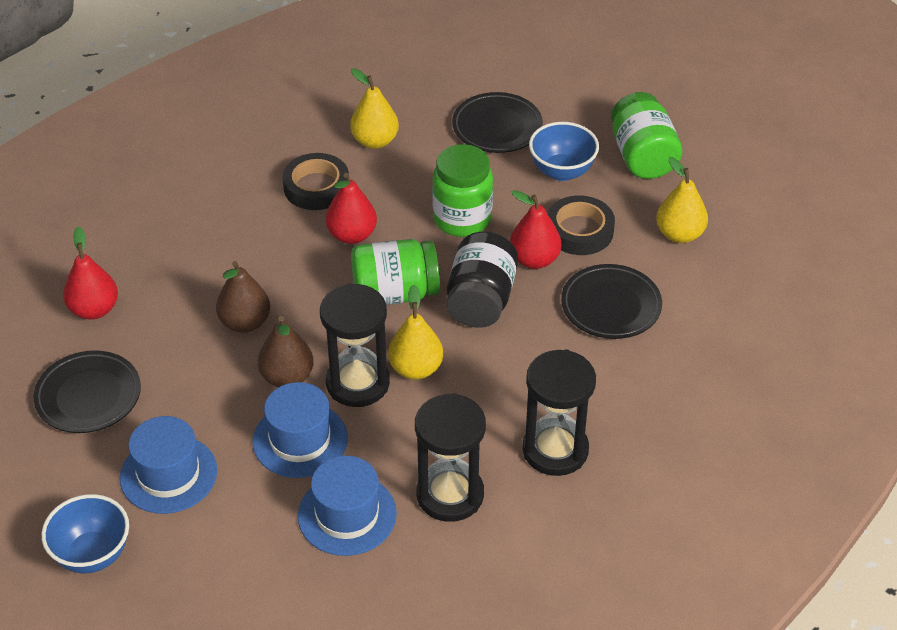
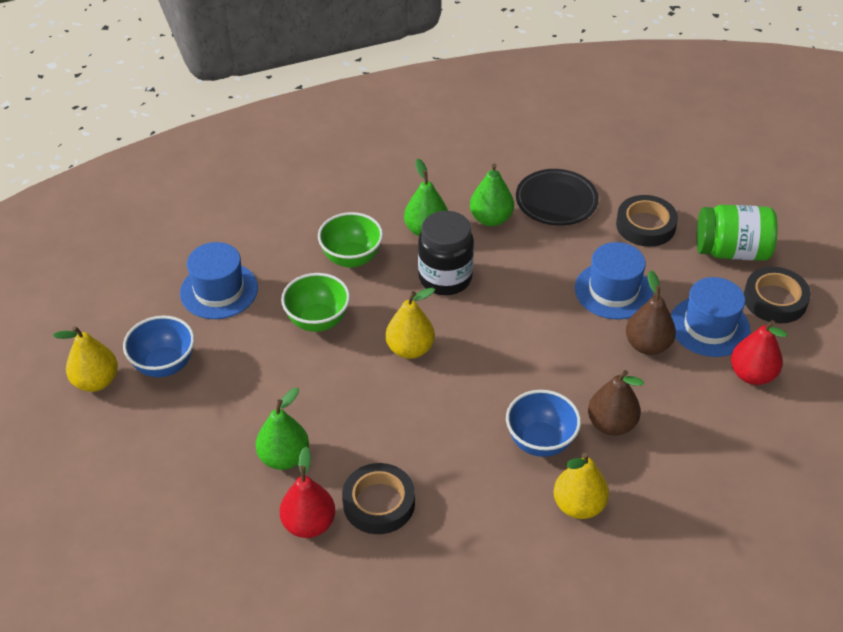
black hourglass: [320,283,390,407] [415,393,486,522] [523,349,596,476] = 3 -> none = 0
black plate: [33,350,141,433] [452,92,543,153] [561,264,662,339] = 3 -> [516,169,599,226] = 1
black tape: [283,153,349,210] [547,195,615,255] = 2 -> [342,463,415,534] [616,195,678,247] [744,267,811,323] = 3
green bowl: none = 0 -> [281,273,350,332] [318,212,383,268] = 2
green jar: [351,239,440,305] [432,144,493,237] [611,92,682,179] = 3 -> [696,205,778,261] = 1
green pear: none = 0 -> [256,388,309,470] [404,159,448,236] [470,163,514,226] = 3
red pear: [63,227,118,320] [326,173,377,244] [510,190,562,269] = 3 -> [280,447,336,538] [731,320,787,385] = 2

